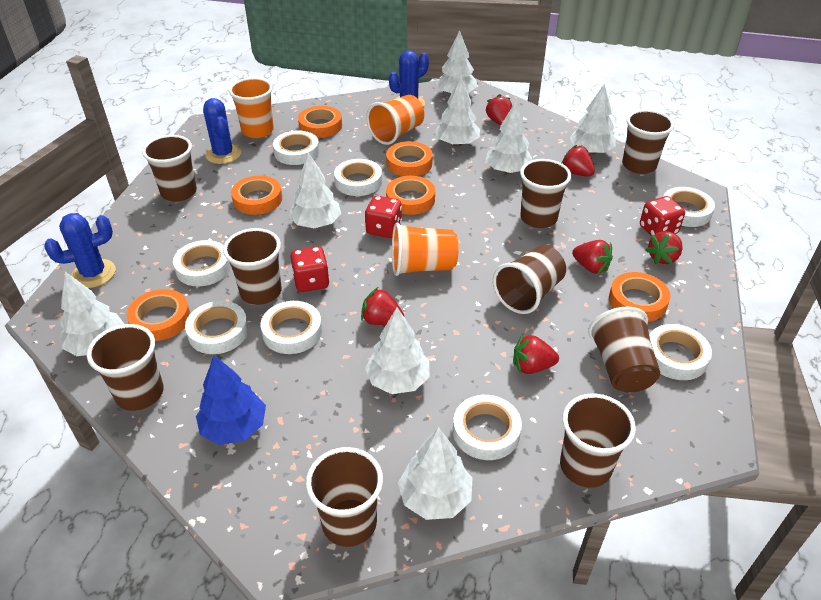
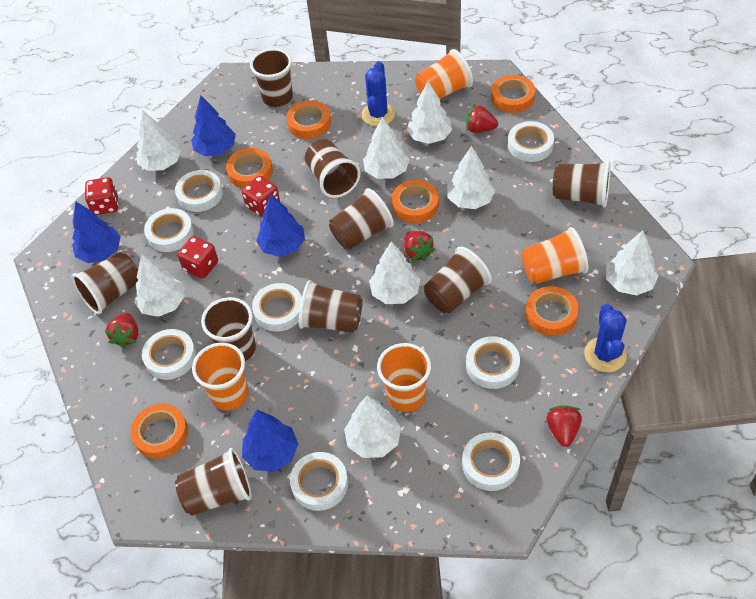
blue cactus: [44,213,116,288] [203,98,241,164] [389,50,429,107] = 3 -> [361,61,395,126] [584,304,627,372] = 2
blue tree: [196,355,266,445] = 1 -> [72,202,121,263] [191,96,236,156] [242,410,298,472] [256,194,305,257] = 4
orange cup: [229,77,274,138] [366,95,424,145] [392,223,459,276] = 3 -> [192,343,249,410] [377,343,431,412] [415,49,473,99] [521,227,588,284] = 4
red strawberry: [361,287,404,325] [485,94,512,125] [513,334,559,374] [561,145,595,177] [572,240,613,274] [646,231,683,264] = 6 -> [104,313,138,348] [404,231,435,261] [466,104,498,133] [546,405,582,447] = 4

